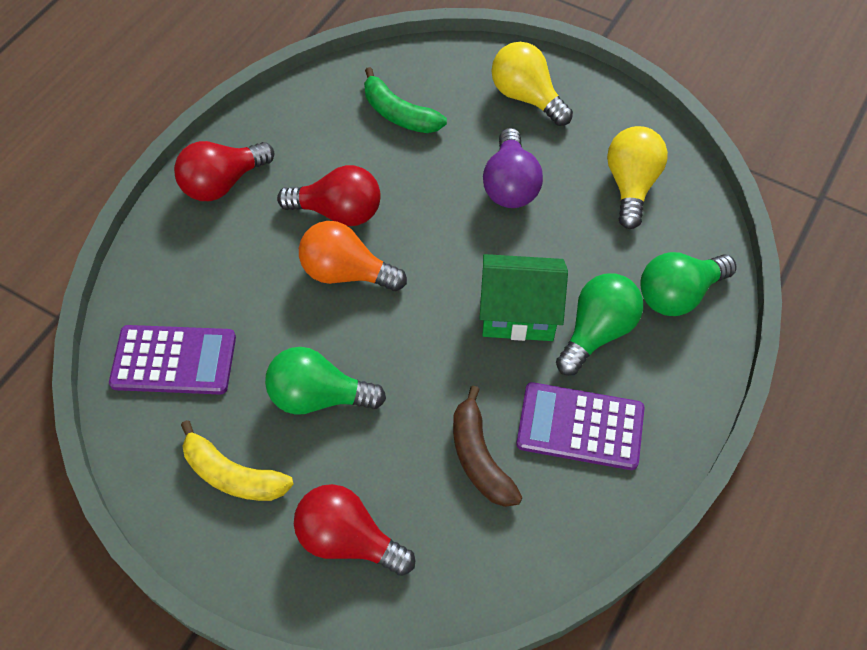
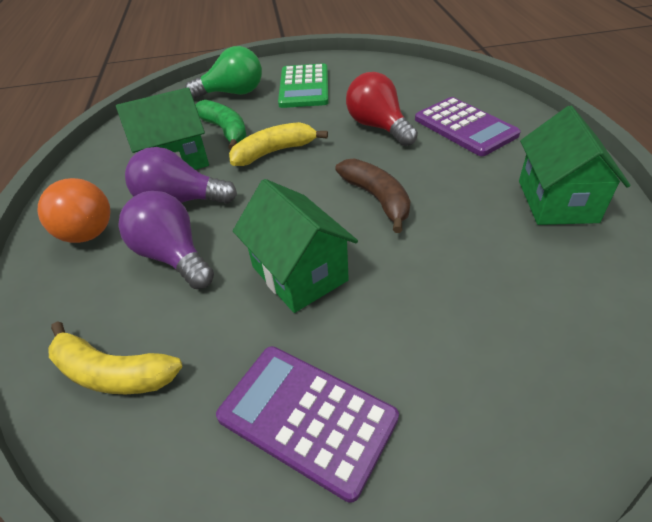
green calculator: none = 0 -> [278,63,328,108] = 1
green house: [479,254,568,341] = 1 -> [116,87,209,170] [233,179,358,313] [519,106,630,225] = 3
green light bulb: [265,347,386,415] [556,273,643,376] [640,252,737,316] = 3 -> [185,46,262,98] = 1
purple light bulb: [483,128,543,208] = 1 -> [118,191,214,289] [125,147,237,204] = 2
red light bulb: [174,141,274,201] [277,165,381,226] [294,484,415,576] = 3 -> [346,72,418,146] = 1
yellow banana: [181,420,294,501] = 1 -> [48,321,182,394] [229,122,328,166] = 2
yellow light bulb: [492,42,573,126] [607,126,668,229] = 2 -> none = 0

